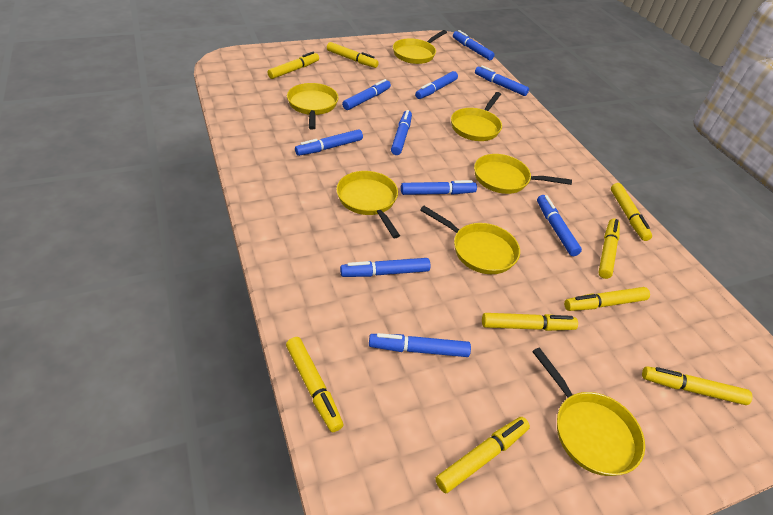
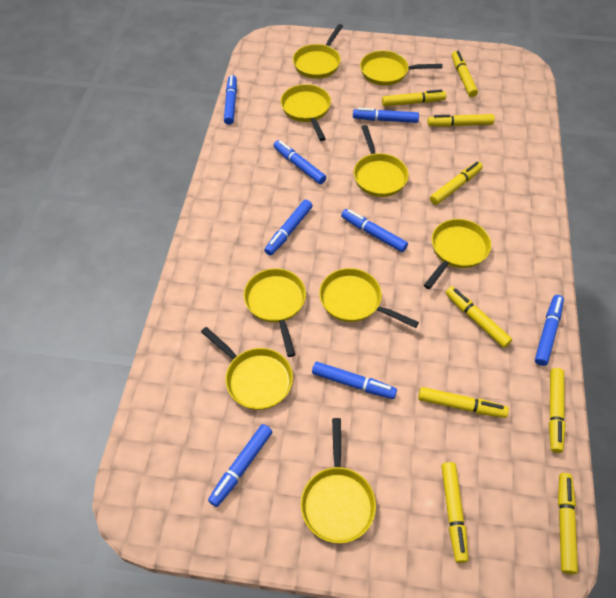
blue marker: [295,129,363,156] [340,258,430,277] [342,79,391,110] [369,333,471,357] [391,110,412,155] [401,180,477,195] [415,71,458,99] [453,30,495,60] [475,66,529,96] [537,195,582,256] = 10 -> [208,424,272,507] [224,75,237,125] [264,200,312,256] [273,140,326,184] [312,362,397,399] [341,209,408,252] [353,108,419,123] [535,295,564,366] = 8
yellow pan: [287,83,339,130] [337,171,400,238] [393,30,447,64] [420,206,520,274] [451,92,502,141] [474,154,572,194] [532,347,645,476] = 7 -> [201,327,293,410] [244,268,306,357] [281,84,331,141] [293,24,343,79] [301,418,376,543] [319,268,419,328] [354,125,409,197] [360,50,442,86] [424,219,491,289] = 9

